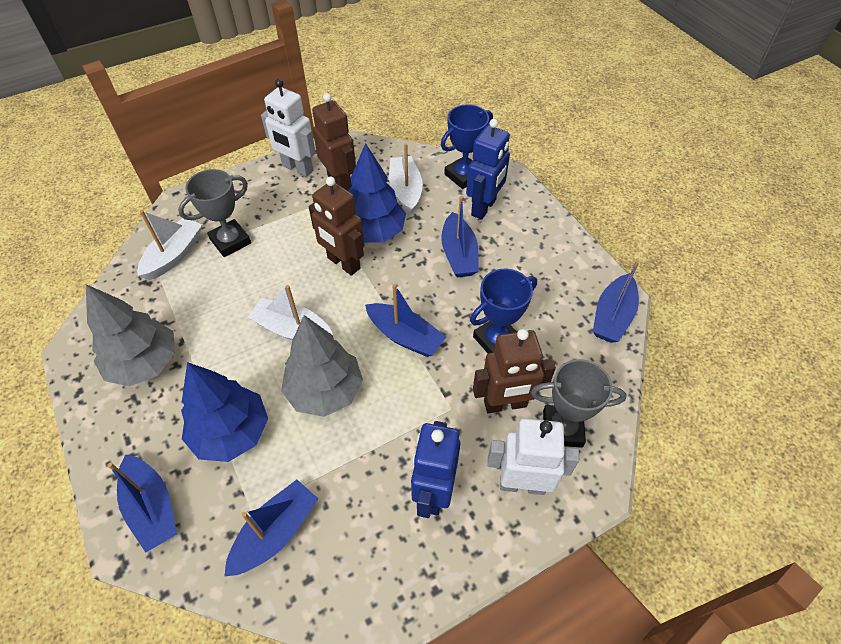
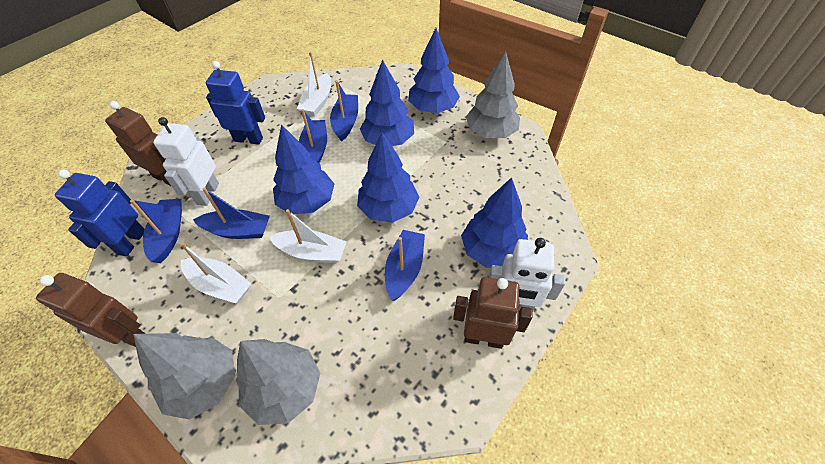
blue tree: [181,362,268,462] [348,143,406,243] = 2 -> [273,124,334,214] [357,132,419,223] [360,59,414,146] [408,28,460,113] [461,177,528,268] = 5
blue trophy: [441,104,493,189] [470,269,537,353] = 2 -> none = 0
grey tree: [86,284,175,387] [281,315,363,417] = 2 -> [133,333,235,420] [236,339,320,425] [466,51,520,138] = 3
grey trophy: [178,169,251,257] [531,359,627,448] = 2 -> none = 0

